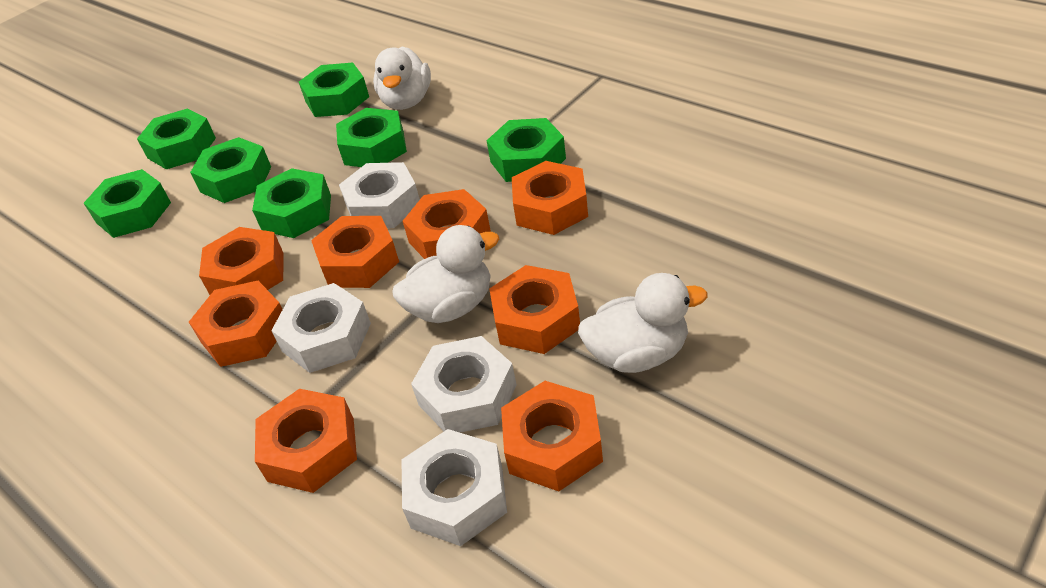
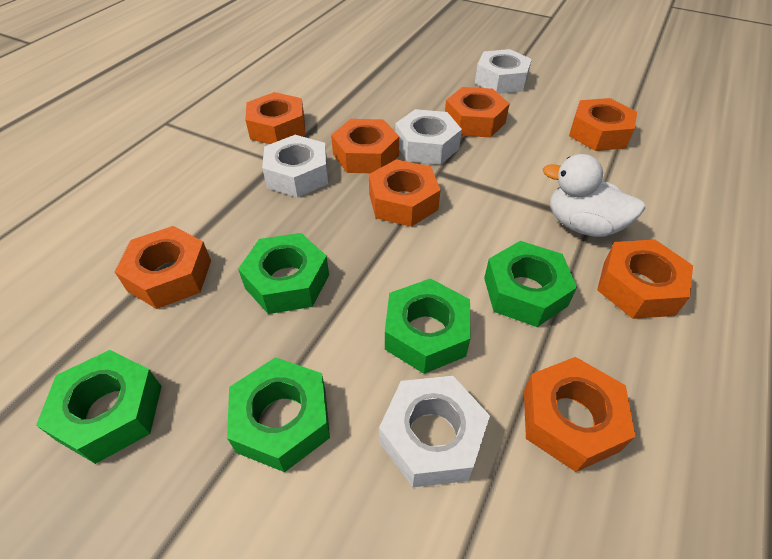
green nut: [84,169,171,238] [137,108,216,169] [190,137,271,203] [252,168,331,238] [299,62,369,117] [336,108,407,167] [486,118,566,182] = 7 -> [36,350,162,464] [227,357,330,472] [238,233,329,314] [385,278,470,374] [484,241,577,327] = 5
white duck: [373,46,431,110] [392,225,499,323] [578,273,708,373] = 3 -> [543,154,645,237] = 1

